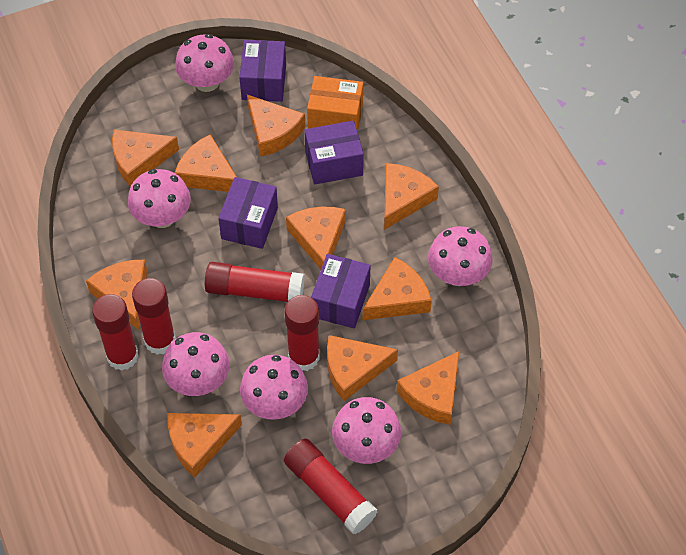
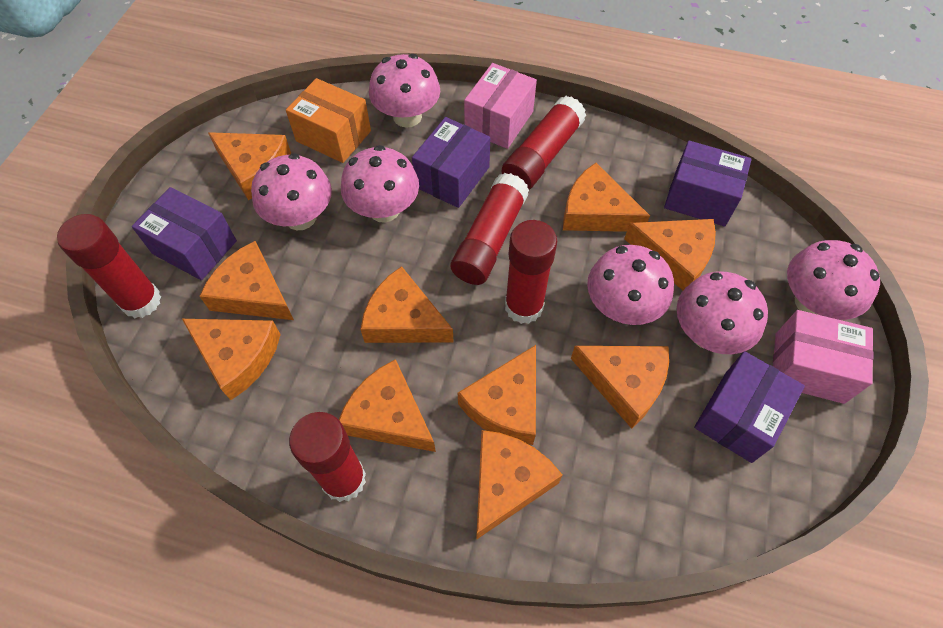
pink box: none = 0 -> [464,63,537,149] [773,310,873,404] = 2

